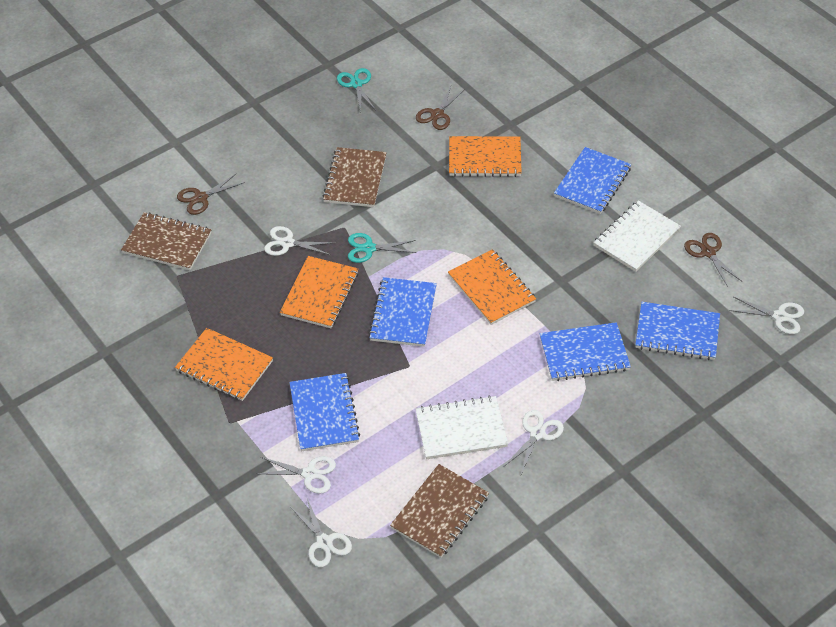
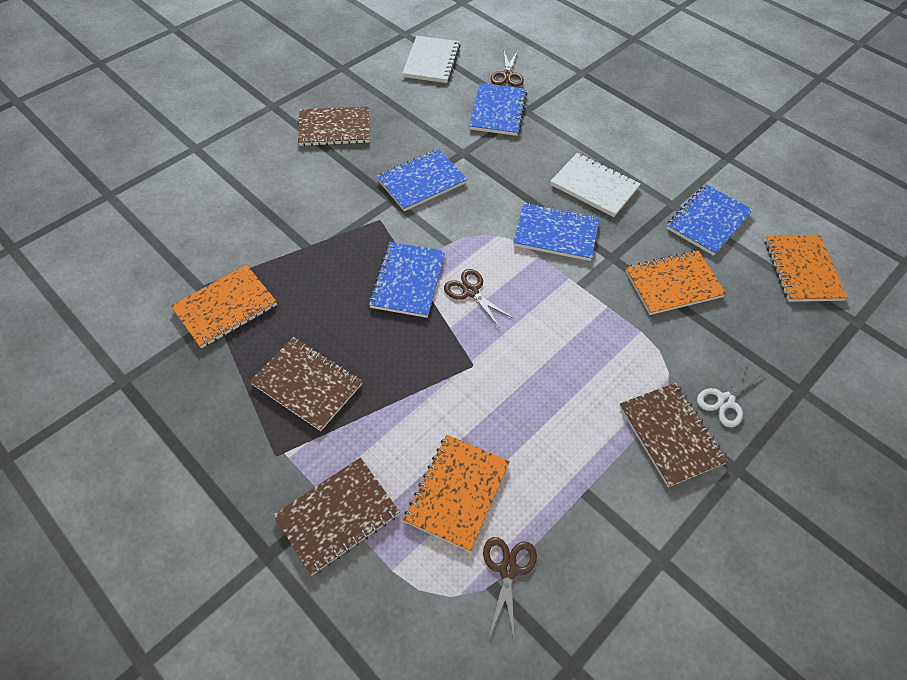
brown notebook: [121,212,211,270] [322,147,386,207] [390,464,489,558] = 3 -> [250,337,363,431] [273,457,400,575] [298,106,370,146] [619,383,728,487] = 4
turquoise scissors: [337,68,375,113] [348,233,416,263] = 2 -> none = 0
white scissors: [257,456,336,494] [264,226,332,256] [290,498,352,567] [505,410,564,474] [730,297,804,334] = 5 -> [697,361,765,427] = 1

